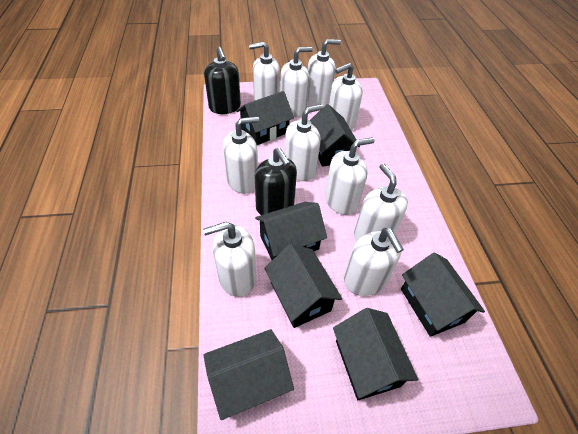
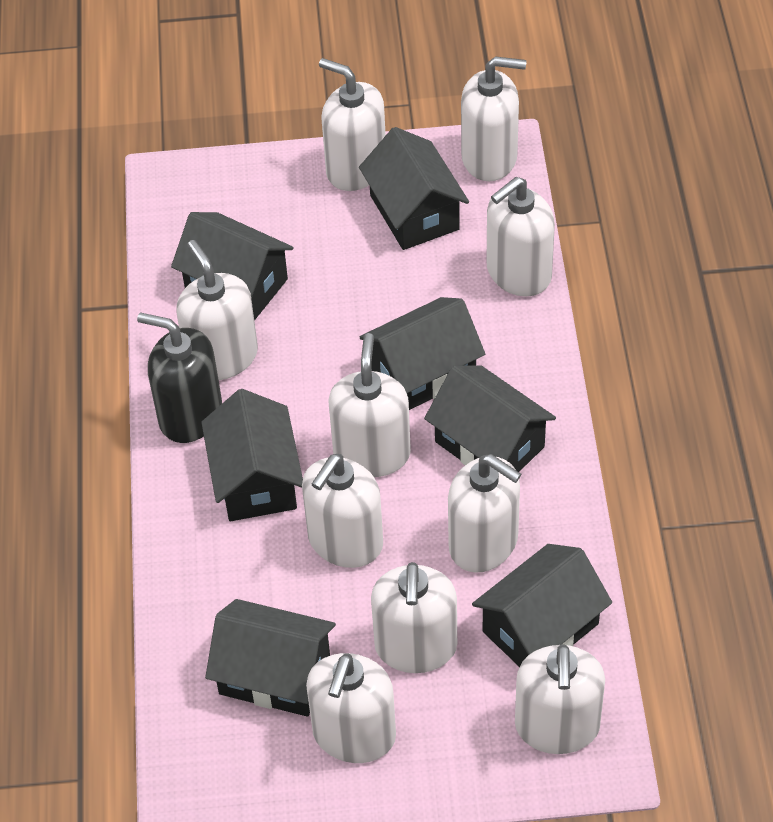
black soap dispenser: [204,47,241,114] [255,147,297,215] = 2 -> [137,312,222,443] = 1

